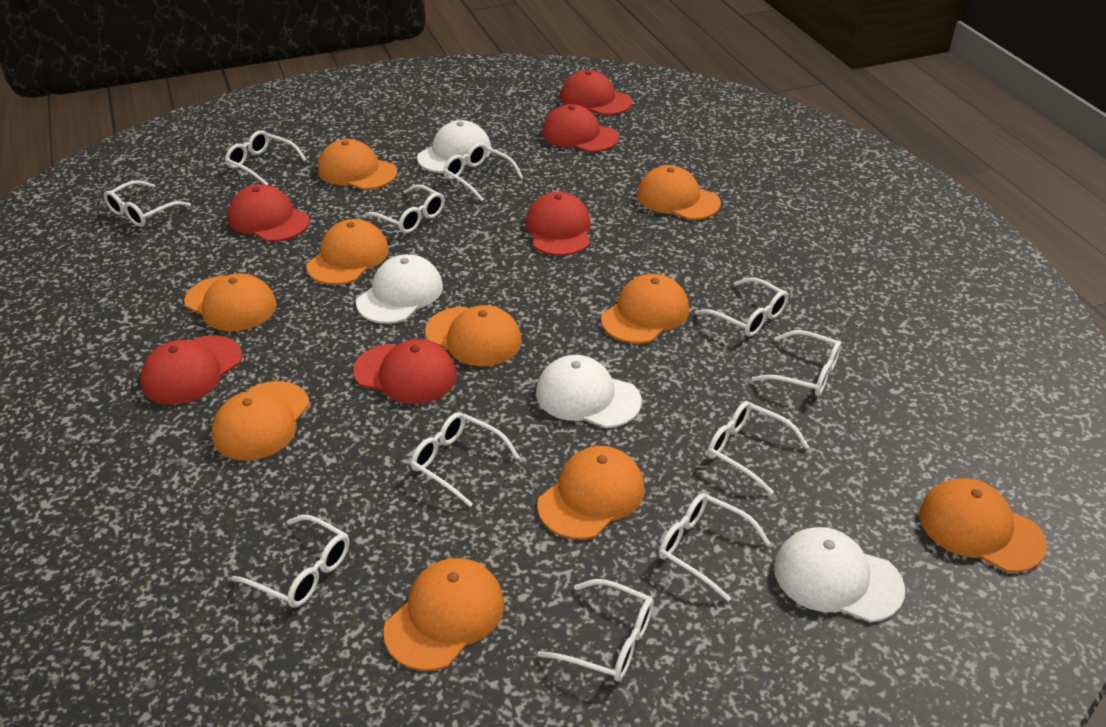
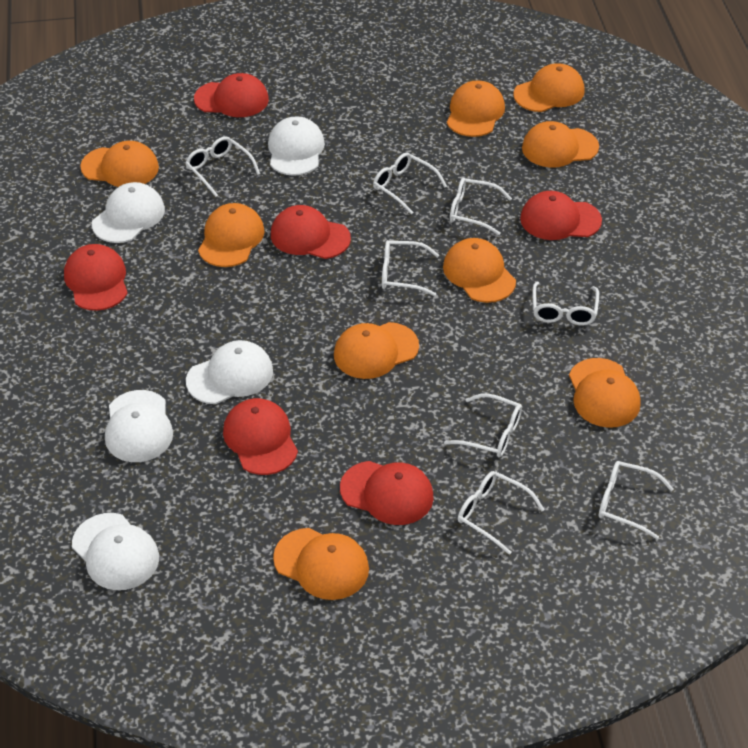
orange cap: [184,273,277,331] [212,381,310,461] [306,219,389,285] [318,139,397,190] [383,558,504,671] [425,305,522,366] [537,446,644,540] [601,274,689,344] [637,165,721,220] [919,478,1047,572] = 10 -> [80,141,159,187] [198,203,265,267] [273,528,369,600] [334,322,419,379] [443,238,516,303] [447,81,505,137] [513,63,585,112] [522,121,599,168] [569,358,641,428] = 9
white cap: [356,254,443,324] [417,120,491,173] [536,355,642,428] [774,527,905,622] = 4 -> [72,513,159,590] [92,182,165,243] [105,390,173,462] [186,340,273,404] [268,116,325,176] = 5
white glasses: [104,180,191,227] [225,130,307,185] [231,515,349,608] [362,184,445,234] [411,412,520,507] [443,143,523,201] [537,579,654,681] [659,493,771,601] [695,277,788,337] [707,401,809,495] [751,330,842,396] = 11 -> [185,136,260,197] [373,152,447,215] [382,240,439,296] [444,393,522,457] [450,178,512,235] [458,471,545,555] [533,282,599,325] [599,461,674,539] = 8

